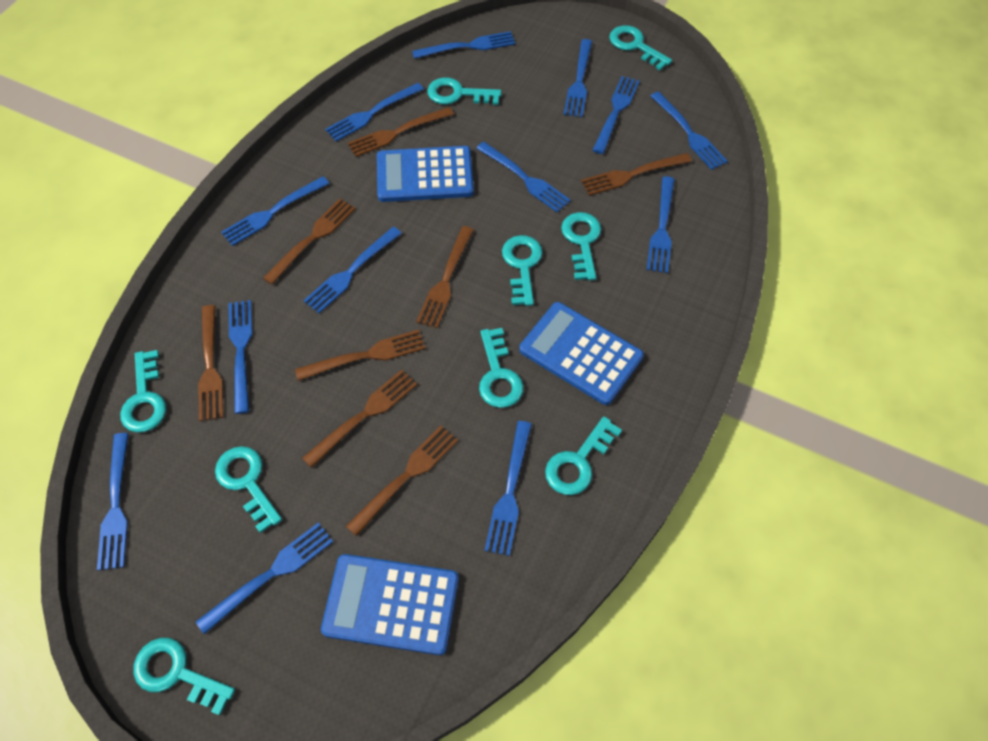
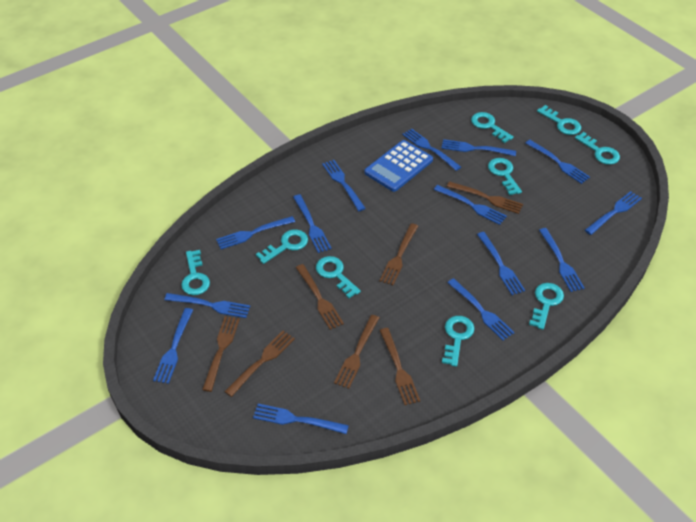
blue calculator: [321,554,459,655] [377,146,474,202] [519,302,644,405] = 3 -> [364,140,433,192] = 1
blue fork: [97,433,129,571] [196,522,333,634] [221,176,329,246] [228,300,252,414] [303,227,402,313] [325,83,424,141] [412,31,515,59] [476,142,571,212] [484,421,532,556] [564,39,592,117] [592,76,640,154] [646,176,675,273] [651,91,728,170] = 13 -> [153,308,193,384] [164,293,251,318] [216,216,295,249] [253,404,349,434] [293,194,331,253] [322,160,366,211] [402,128,461,171] [434,185,507,225] [441,139,516,156] [447,278,515,340] [477,232,525,295] [525,140,590,184] [539,228,585,292] [585,191,642,235] = 14
brown fork: [198,305,224,421] [263,199,356,285] [295,329,426,381] [302,370,417,468] [346,425,458,536] [348,107,454,157] [416,226,474,328] [581,153,692,196] = 8 -> [202,316,240,392] [224,331,295,397] [296,264,344,330] [334,315,379,389] [379,223,418,285] [380,328,420,405] [447,181,523,214] = 7

